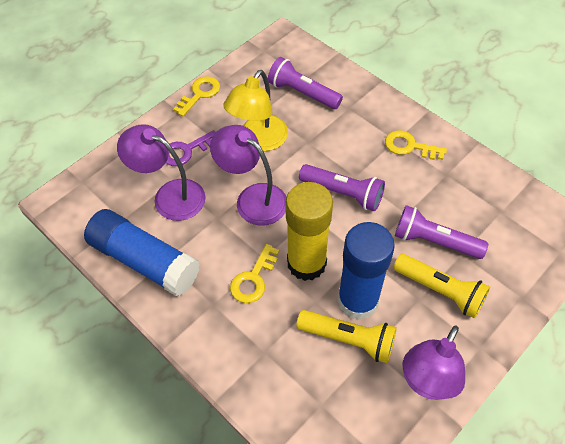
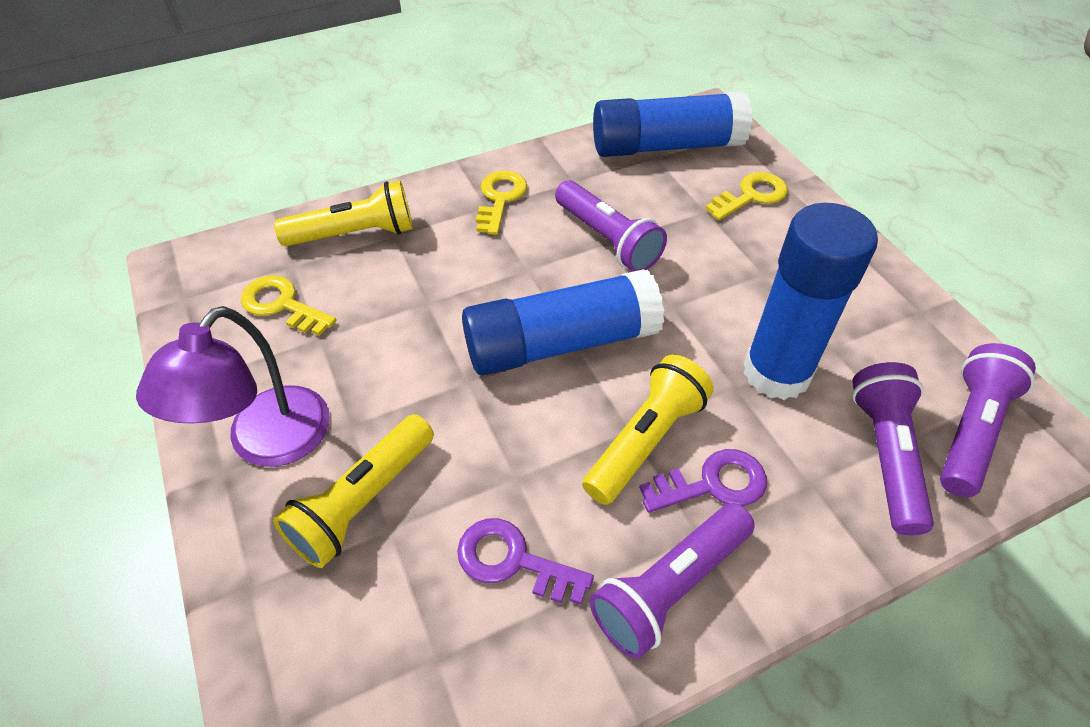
blue glue stick: [84,209,200,297] [337,222,395,320] = 2 -> [462,269,664,375] [593,91,752,157] [743,203,878,400] = 3
purple flashlight: [268,57,343,109] [299,164,385,211] [395,205,488,259] = 3 -> [555,180,667,271] [590,503,755,659] [852,362,934,535] [940,343,1036,498] = 4
purple key: [166,130,216,166] = 1 -> [457,518,594,605] [639,449,767,513] = 2
purple lamp: [117,124,205,221] [210,125,286,226] [403,325,465,400] = 3 -> [136,306,330,467] = 1
yellow flashlight: [296,310,397,363] [394,254,490,318] = 2 -> [273,414,434,568] [274,181,413,246] [582,354,714,505] = 3
yellow glue stick: [285,182,333,281] = 1 -> none = 0
yellow lamp: [224,70,288,151] = 1 -> none = 0

